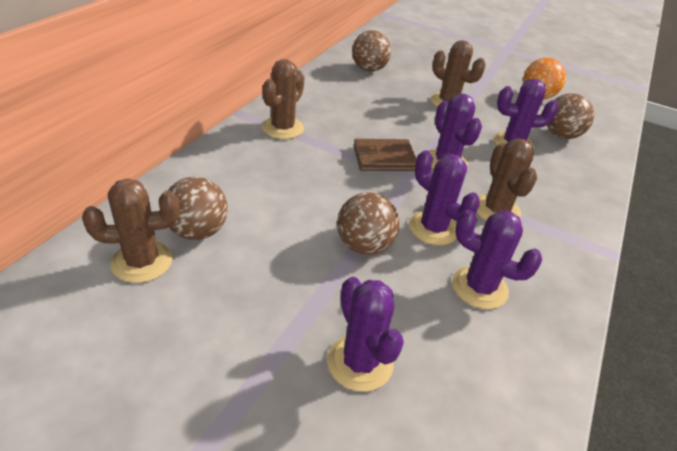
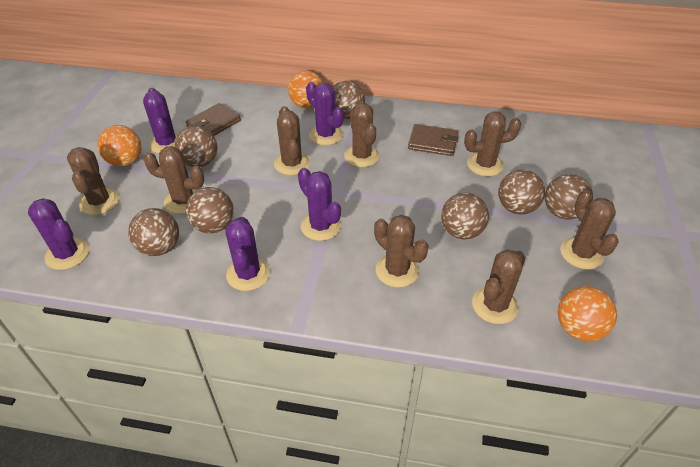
brown ball: [168,177,228,240] [337,192,400,255] [352,30,391,72] [547,93,594,139] = 4 -> [128,208,179,256] [175,126,217,167] [186,187,234,233] [333,81,365,119] [441,193,489,239] [498,169,545,215] [545,174,593,219] = 7
brown cactus: [82,178,179,283] [262,59,305,139] [431,40,486,107] [476,138,537,221] = 4 -> [67,147,119,215] [143,146,204,214] [274,106,310,175] [344,103,380,167] [374,215,429,288] [464,111,521,176] [472,249,525,324] [560,190,619,269] = 8
brown wallet: [353,139,417,171] = 1 -> [186,103,241,136] [408,124,458,156] = 2
orange ball: [523,57,566,99] = 1 -> [97,125,142,166] [288,71,323,109] [558,286,617,342] = 3

